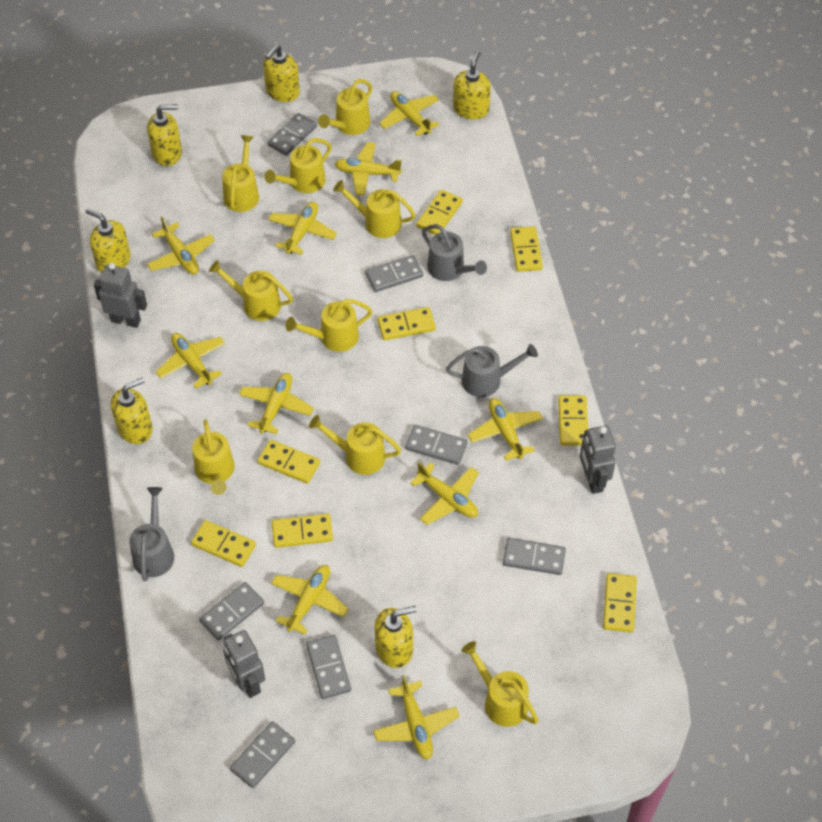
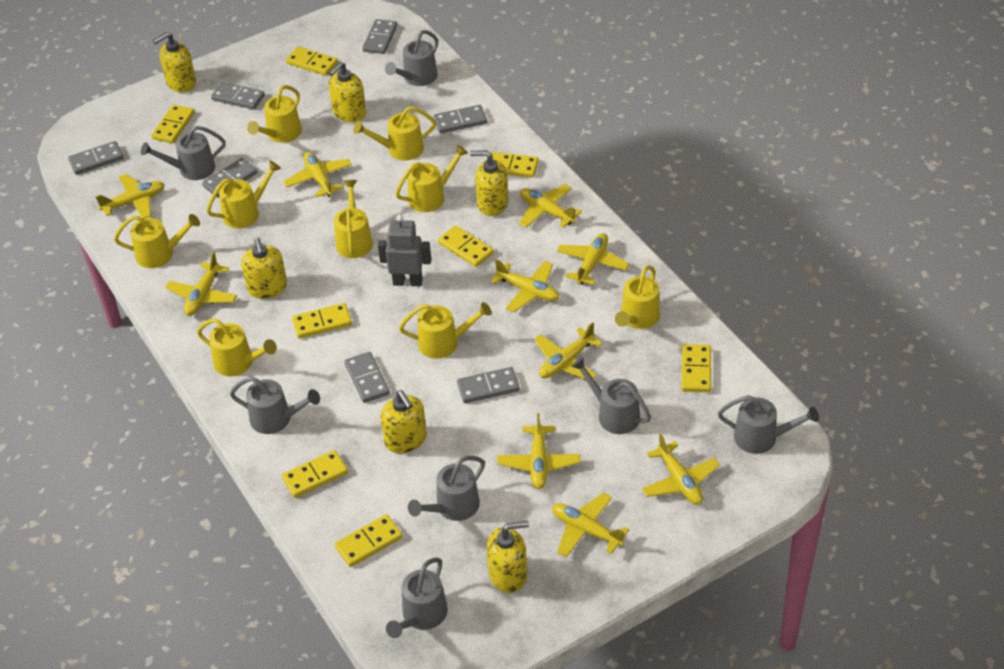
grey robot: [94,263,147,328] [223,630,265,698] [580,425,616,494] = 3 -> [378,215,431,286] = 1
grey watering can: [129,487,174,581] [422,224,487,281] [446,344,538,397] = 3 -> [141,126,226,180] [230,377,320,434] [385,30,438,86] [386,558,448,638] [408,456,485,521] [571,357,651,434] [718,395,819,454] = 7

